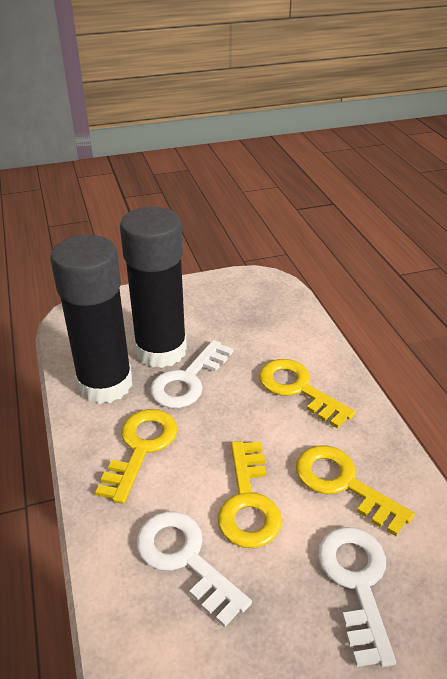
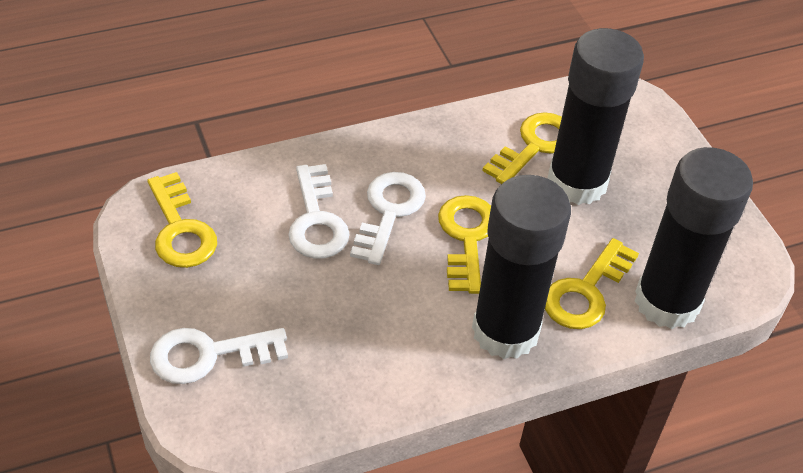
black glue stick: [50,235,133,404] [120,207,187,368] = 2 -> [472,175,571,359] [548,28,644,205] [635,147,753,329] = 3

